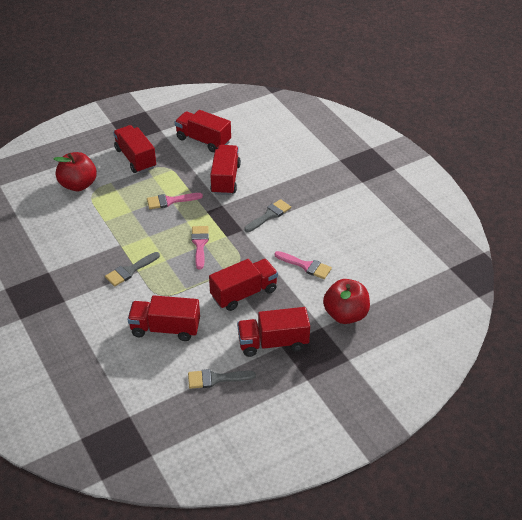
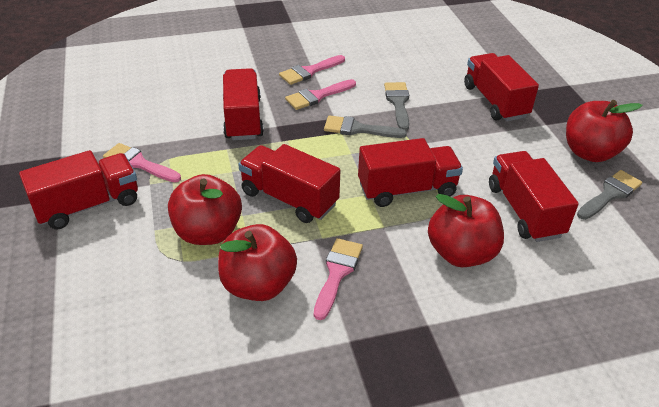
pink brush: [147,193,203,209] [191,226,209,269] [274,251,332,279] = 3 -> [103,143,181,182] [279,55,345,85] [285,79,356,110] [314,238,363,320] = 4
red apple: [53,152,97,191] [323,279,370,324] = 2 -> [168,174,242,245] [218,224,297,301] [428,194,504,267] [566,100,643,162] = 4

